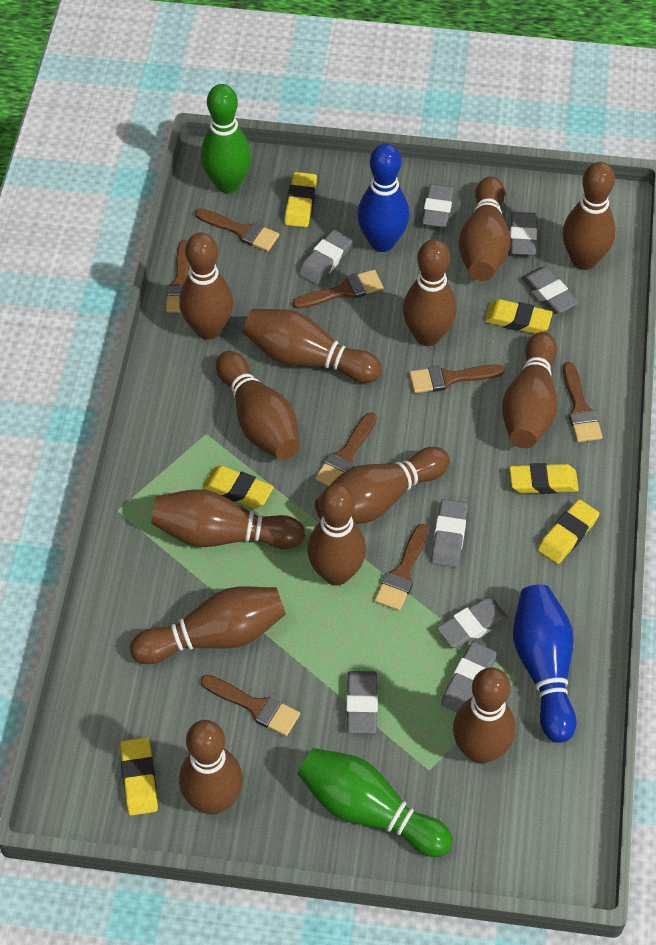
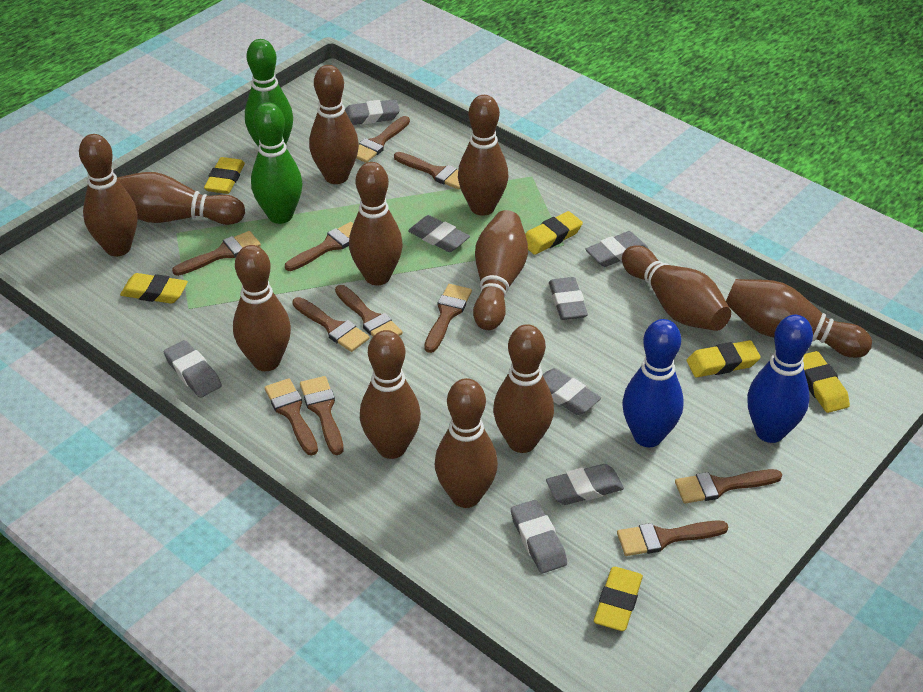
brown bowling pin: [130,586,286,664] [151,489,305,549] [179,232,233,340] [179,720,243,814] [216,351,300,460] [243,309,382,383] [307,484,366,586] [315,447,450,524] [403,239,457,346] [453,667,515,764] [458,176,511,281] [502,332,558,448] [563,162,616,270] = 13 -> [79,134,137,256] [117,172,245,225] [233,245,291,371] [309,65,359,184] [349,162,403,285] [360,330,421,459] [435,378,498,508] [458,95,508,216] [473,210,528,330] [493,324,554,453] [622,245,731,331] [726,279,872,358] = 12
brown brush: [166,240,190,313] [195,208,279,252] [201,675,300,736] [293,270,383,309] [315,412,377,486] [374,524,428,611] [409,364,505,393] [563,362,603,442] = 8 -> [172,231,261,276] [265,378,318,455] [285,222,353,271] [292,297,370,352] [300,376,343,455] [335,285,403,336] [356,116,410,163] [394,152,460,189] [424,284,472,353] [617,521,728,556] [675,469,782,504] = 11

